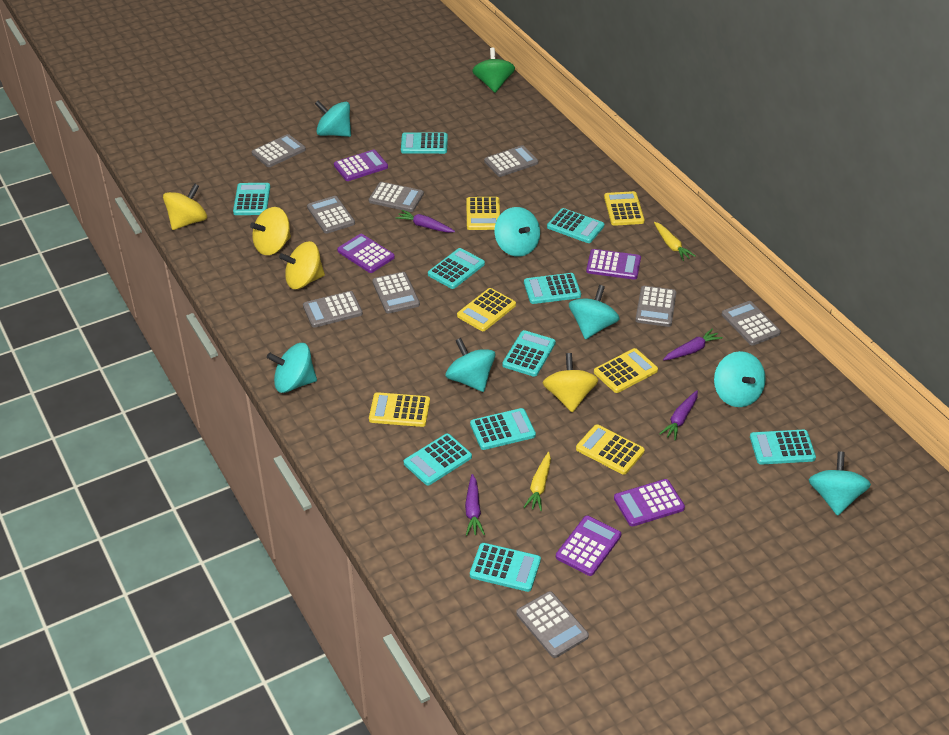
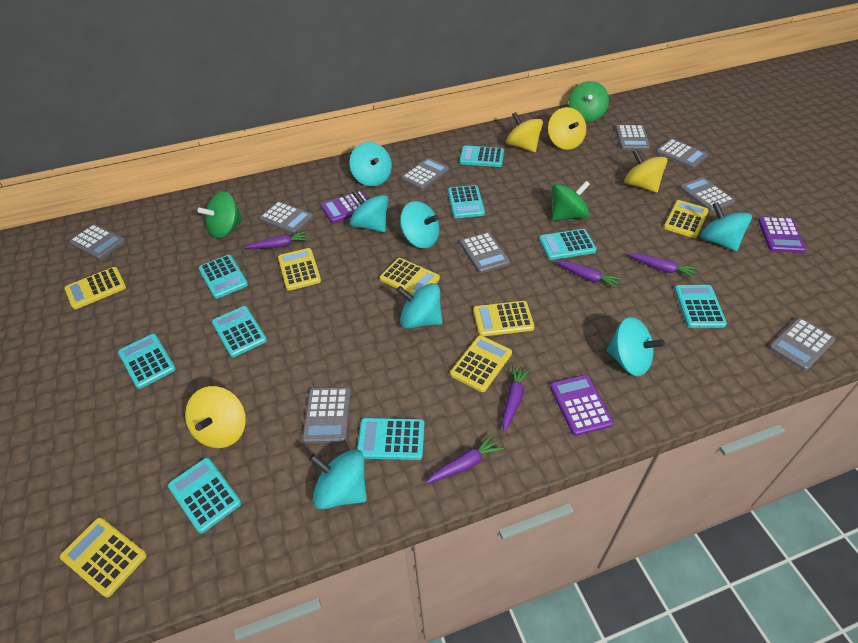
green spinning top: [472,48,515,93] = 1 -> [198,191,243,239] [552,181,590,221] [569,81,609,122] = 3
purple calculator: [334,150,388,181] [337,234,395,273] [556,516,621,576] [586,249,641,280] [614,479,685,527] = 5 -> [321,191,368,223] [550,375,614,436] [758,216,806,253] = 3
purple carrot: [395,210,455,233] [465,474,485,536] [660,390,698,441] [663,329,723,361] = 4 -> [245,231,309,249] [425,434,504,484] [502,365,530,432] [555,261,622,289] [628,253,698,279] = 5
turquoise calculator: [233,183,270,215] [401,132,448,154] [404,433,472,485] [428,248,485,289] [470,408,536,450] [470,543,541,592] [502,330,556,377] [524,273,581,304] [547,208,604,243] [750,429,816,465] = 10 -> [118,334,176,389] [168,458,241,533] [199,255,248,299] [212,306,267,357] [357,418,424,460] [448,185,485,218] [459,145,504,167] [539,229,597,260] [674,285,727,328] = 9
yellow calculator: [369,392,430,427] [457,288,516,331] [466,197,500,230] [576,424,645,475] [594,348,658,393] [604,191,645,226] = 6 -> [60,517,147,597] [65,267,126,309] [278,248,321,291] [380,258,440,295] [450,335,512,392] [473,301,534,336] [663,200,709,238] = 7
yellow carrot: [523,452,551,511] [654,222,696,261] = 2 -> none = 0

